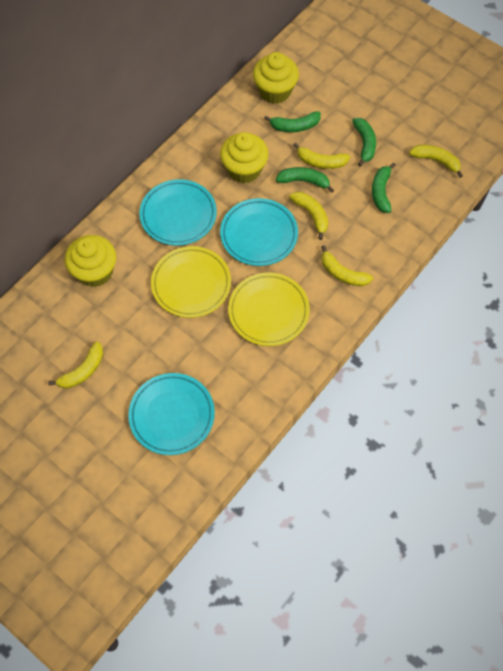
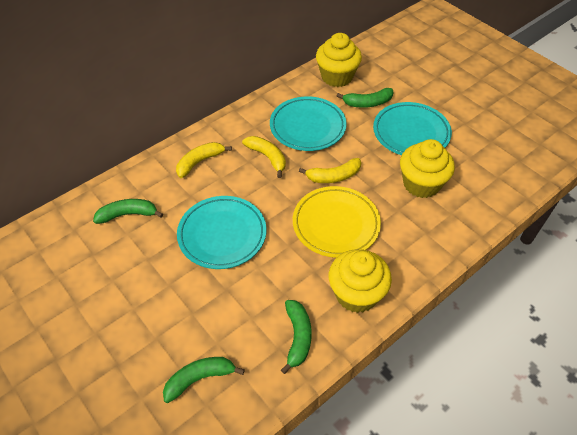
yellow banana: [48,341,103,388] [289,192,328,240] [293,143,350,169] [321,245,373,286] [409,145,463,178] = 5 -> [176,142,232,178] [242,136,286,178] [299,158,361,183] = 3
yellow plate: [151,246,231,318] [228,272,310,346] = 2 -> [293,186,381,258] = 1

